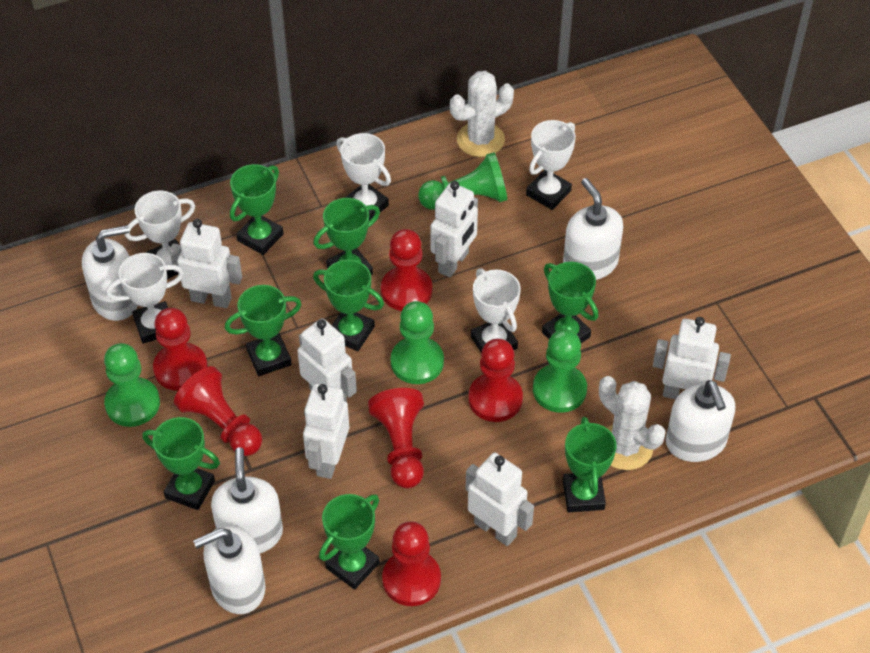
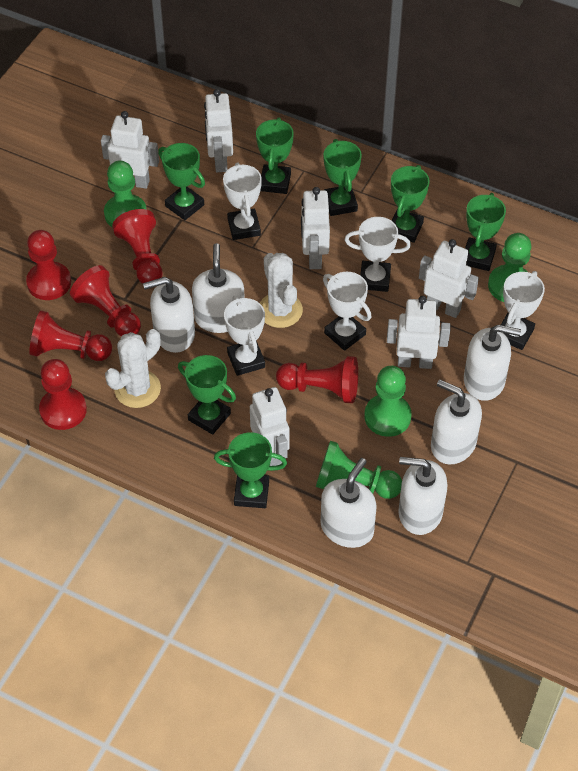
green trophy: [143,417,220,510] [225,285,302,376] [230,164,284,255] [313,198,380,275] [313,260,384,351] [319,494,379,590] [542,262,598,343] [563,417,617,512] = 8 -> [158,143,205,220] [178,355,236,435] [214,432,287,508] [256,118,294,194] [323,139,362,216] [391,165,429,243] [465,193,506,271] = 7
white soap dispenser: [82,225,138,321] [193,525,265,614] [211,447,283,553] [563,178,623,280] [666,380,735,462] = 5 -> [143,277,195,353] [192,243,245,333] [320,458,377,548] [398,457,447,535] [431,380,482,464] [464,325,521,401] = 6

